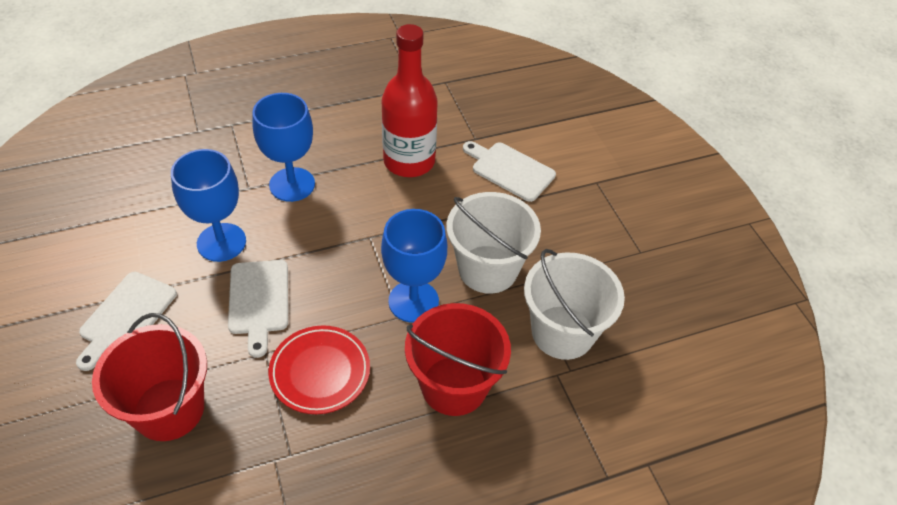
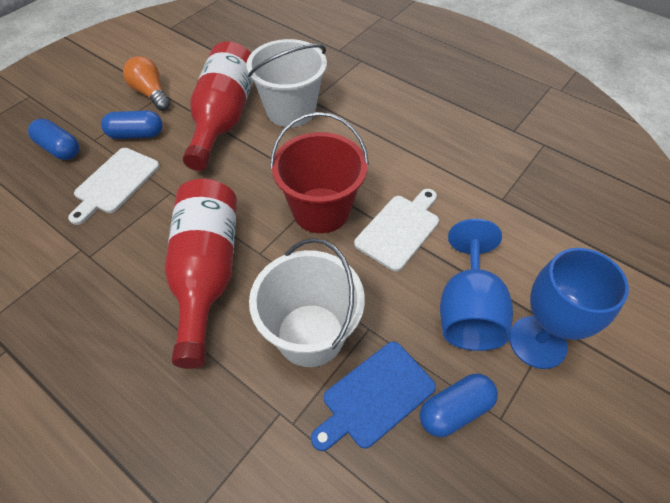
blue capsule: none = 0 -> [28,119,79,160] [101,110,162,139] [420,374,498,437] = 3
blue cutting board: none = 0 -> [311,342,436,451] = 1
blue goblet: [171,149,246,262] [252,93,315,202] [381,209,447,323] = 3 -> [440,219,513,351] [509,248,629,369] = 2
orange light bulb: none = 0 -> [123,56,170,111] = 1
red bottle: [382,24,438,177] = 1 -> [165,179,237,369] [183,41,253,171] = 2
red bucket: [92,313,207,441] [405,303,511,416] = 2 -> [270,112,369,233] = 1
red plate: [268,325,370,414] = 1 -> none = 0
white cutting board: [76,272,177,371] [228,260,288,358] [463,141,556,202] = 3 -> [68,148,160,225] [354,189,439,271] = 2

